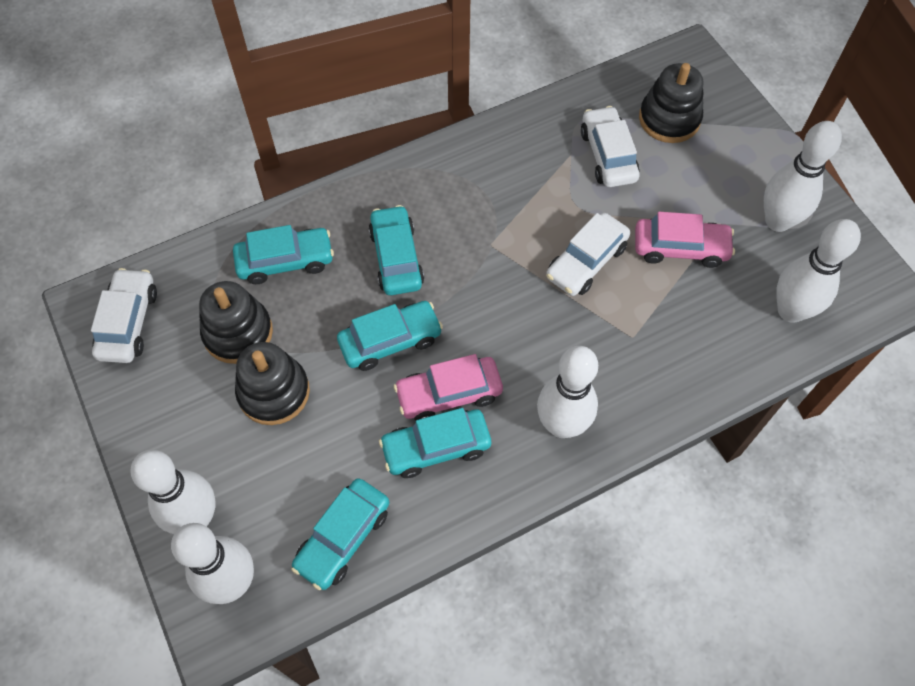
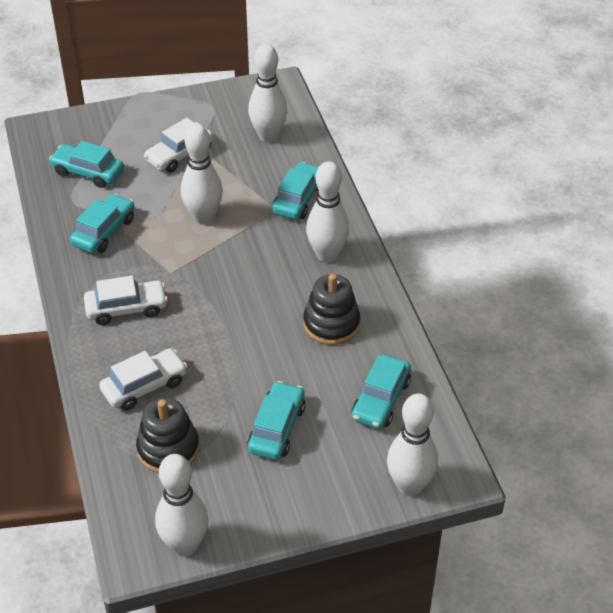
black stacking toy: [199,281,273,364] [235,342,310,425] [639,63,703,143] = 3 -> [136,397,199,473] [303,274,360,345] = 2
pink car: [394,354,503,421] [635,212,735,268] = 2 -> none = 0

